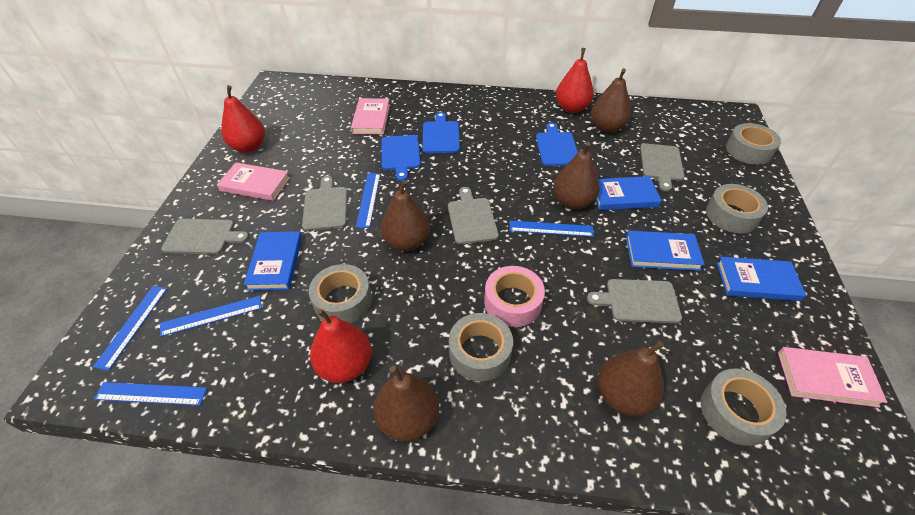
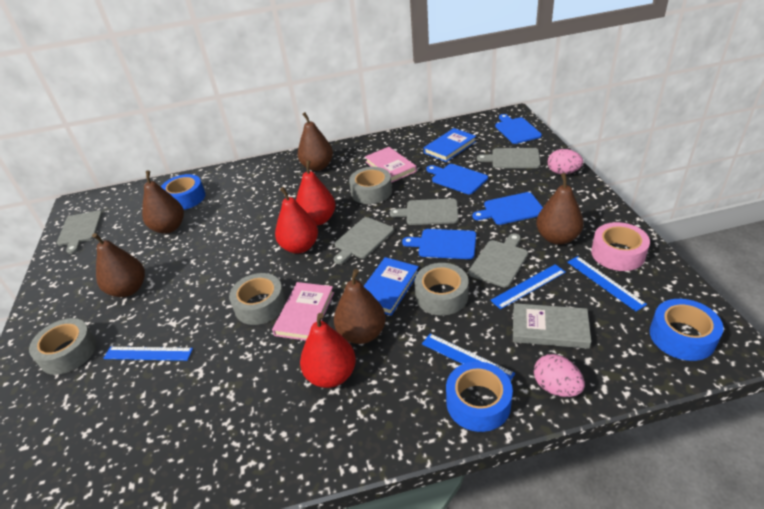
blue book: [244,231,302,291] [595,176,662,210] [626,231,705,271] [717,257,806,301] = 4 -> [364,257,419,316] [424,128,476,162] = 2
blue cutting board: [381,135,421,181] [422,112,460,153] [536,123,578,166] = 3 -> [402,229,476,259] [426,164,488,194] [472,192,543,225] [495,114,542,144] = 4
blue ruler: [93,286,168,371] [94,382,207,406] [160,296,262,337] [356,173,380,228] [510,221,594,237] = 5 -> [103,347,193,361] [422,333,515,381] [490,264,566,309] [567,256,647,312] = 4
blue tape: none = 0 -> [161,174,205,210] [446,362,513,432] [650,299,723,361] = 3
grey book: none = 0 -> [513,303,591,349] = 1
grey tape: [309,264,372,323] [449,313,513,381] [701,368,787,446] [706,184,768,233] [726,123,781,165] = 5 -> [29,318,97,375] [229,273,286,325] [349,167,392,204] [414,263,469,315] = 4
pink book: [217,162,290,201] [351,98,390,135] [778,347,887,407] = 3 -> [272,282,334,341] [365,147,417,183] = 2
pink egg: none = 0 -> [534,354,585,397] [548,149,583,174] = 2

